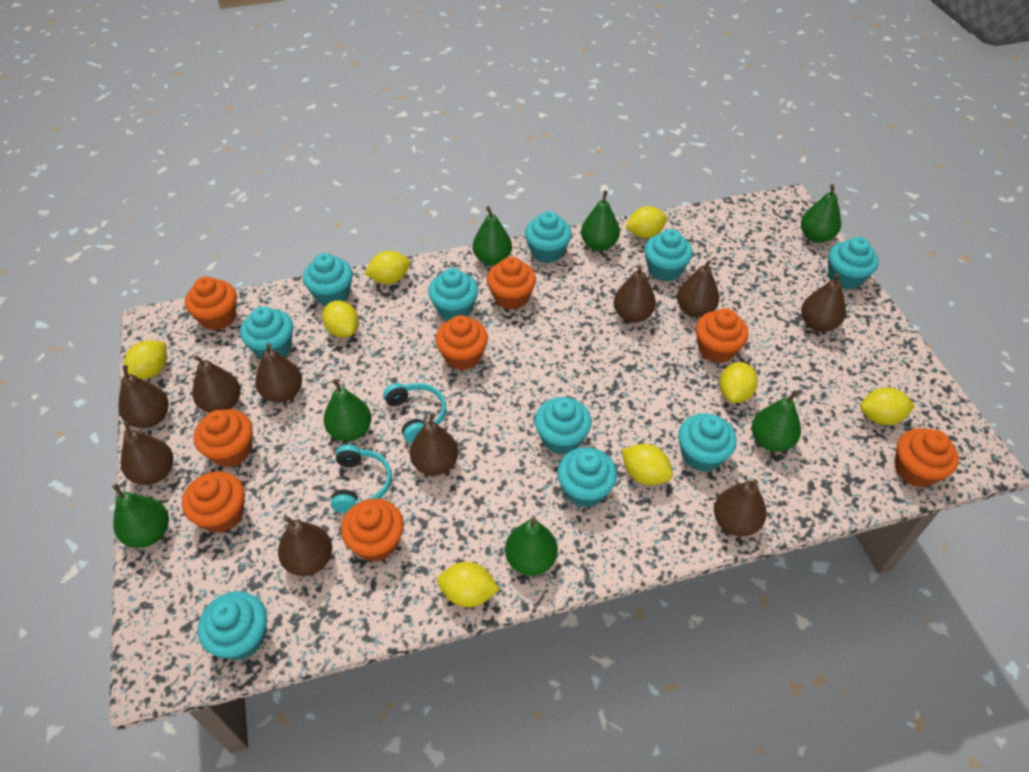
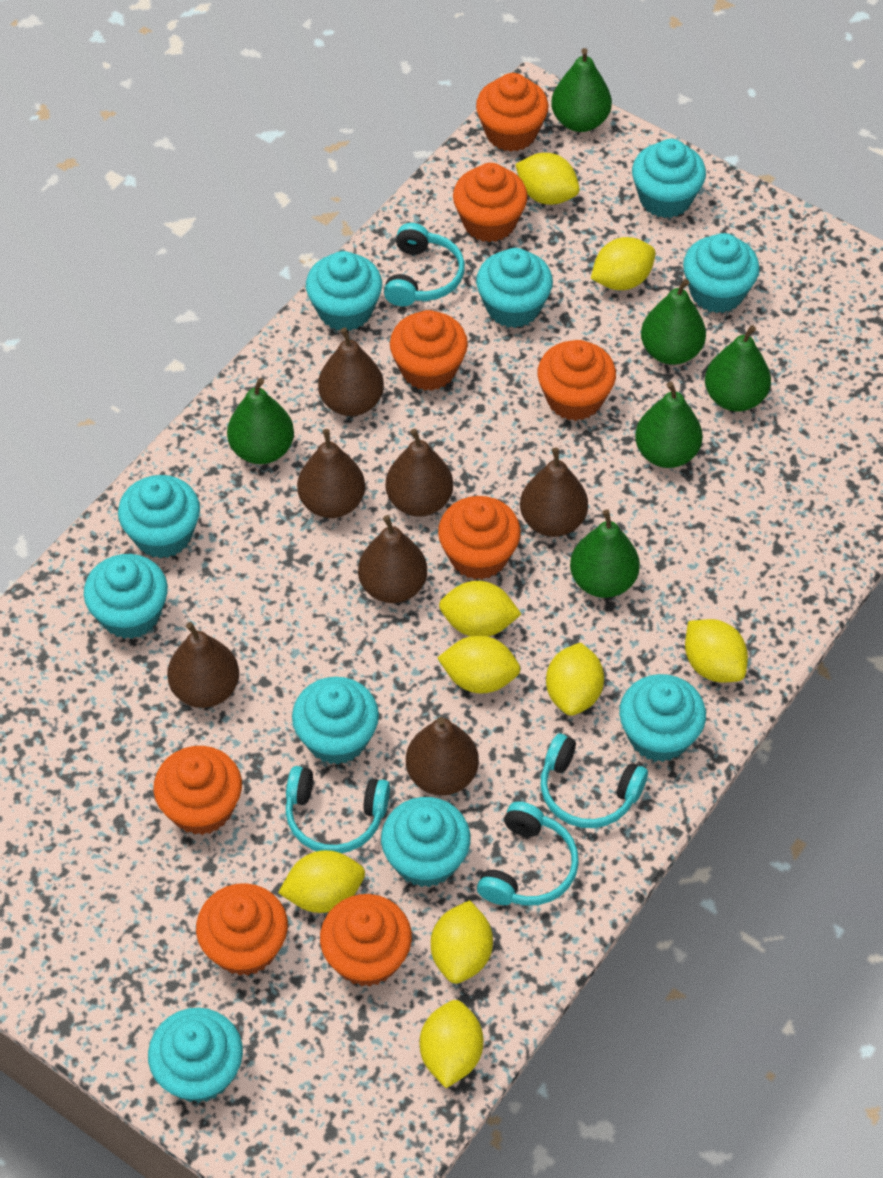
brown pear: [118,365,169,428] [121,421,173,485] [192,355,241,413] [255,343,302,403] [278,516,332,576] [410,413,458,476] [614,265,656,323] [677,260,720,318] [714,479,767,536] [801,273,846,332] = 10 -> [167,622,239,708] [297,429,365,518] [318,328,384,416] [358,515,427,603] [386,429,453,517] [406,717,479,796] [520,448,588,537] = 7
green pear: [113,484,169,548] [324,379,371,441] [473,206,512,265] [505,519,558,576] [581,191,620,251] [752,390,801,452] [801,184,841,243] = 7 -> [227,378,294,464] [551,48,612,132] [570,509,640,598] [635,382,703,468] [641,279,706,365] [705,325,771,411] = 6
turquoise headphones: [331,445,392,513] [383,383,446,443] = 2 -> [286,766,390,853] [384,223,465,306] [477,802,579,906] [541,734,648,828] = 4
yellow lemon: [124,340,167,380] [322,300,359,338] [364,251,410,284] [437,562,500,607] [621,444,673,485] [625,206,667,238] [719,362,758,403] [860,387,915,425] = 8 -> [278,850,365,913] [420,1000,483,1088] [431,900,493,984] [438,635,521,693] [439,581,521,636] [515,153,580,205] [546,642,604,716] [591,237,655,290] [685,619,748,682] = 9

